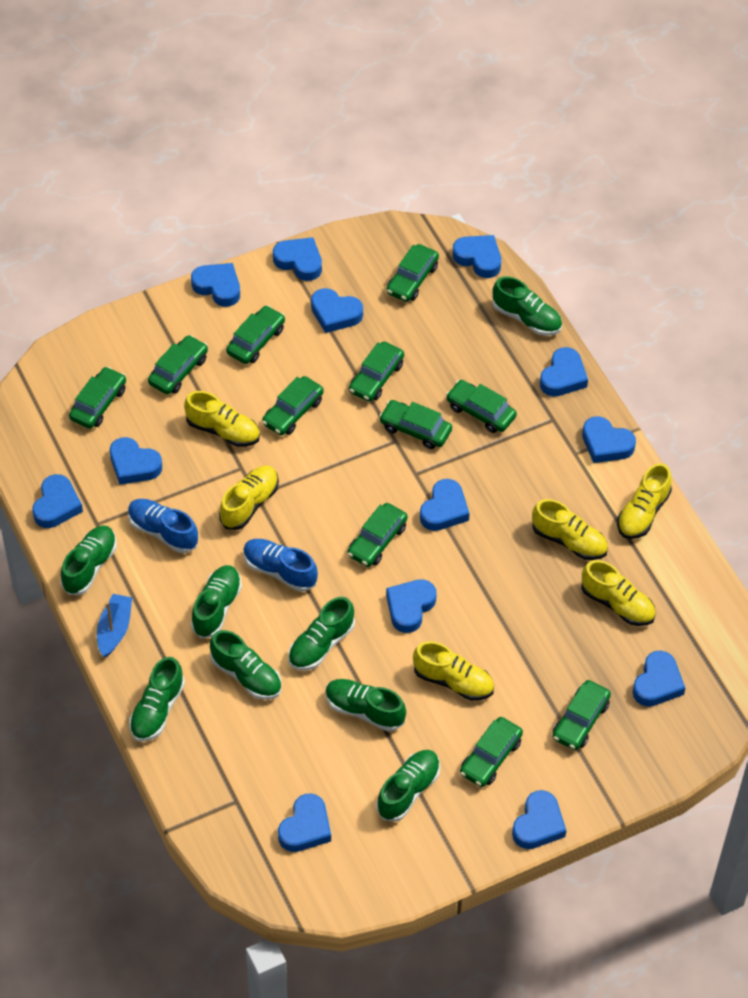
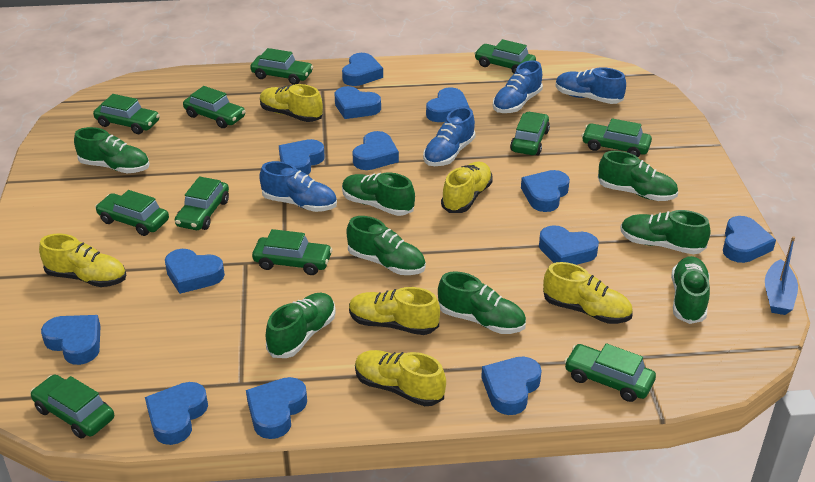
blue shoe: [128,499,199,553] [243,539,318,592] = 2 -> [259,161,337,212] [423,107,475,166] [493,60,543,113] [556,67,626,104] = 4

